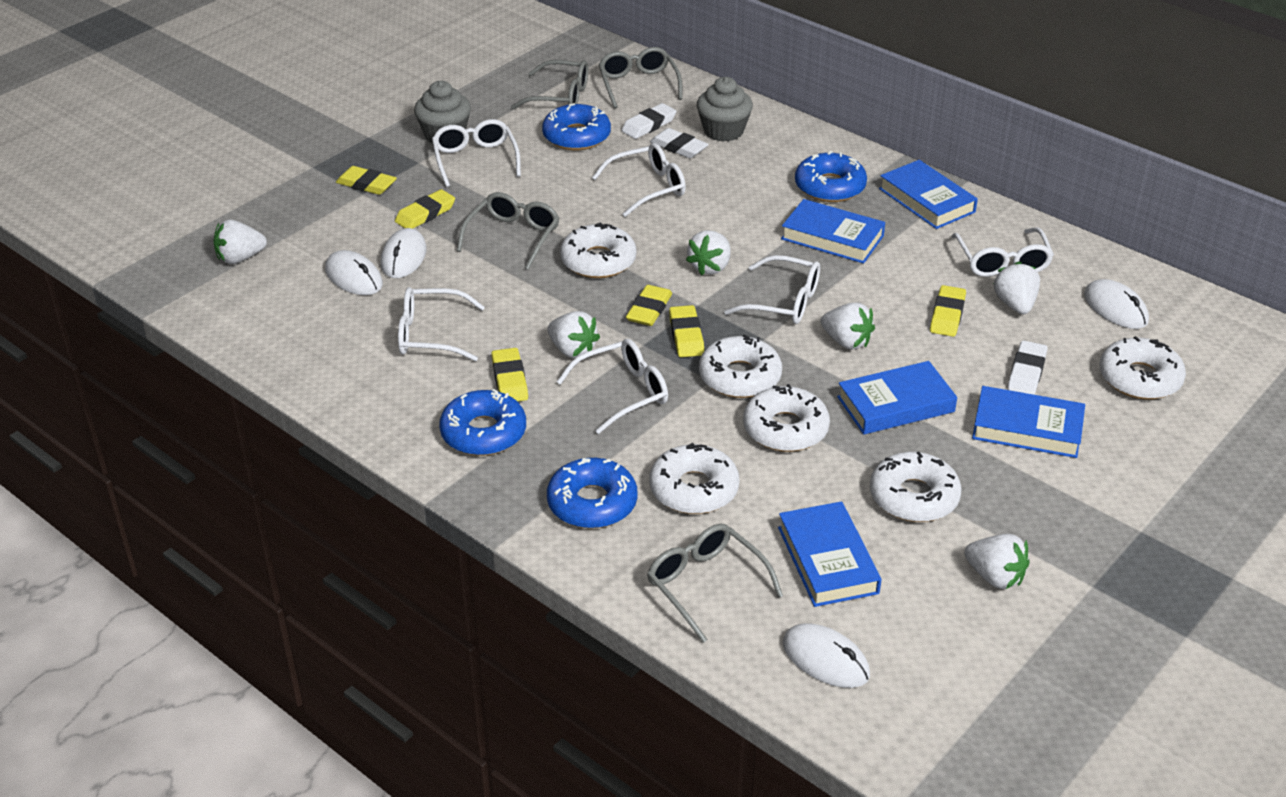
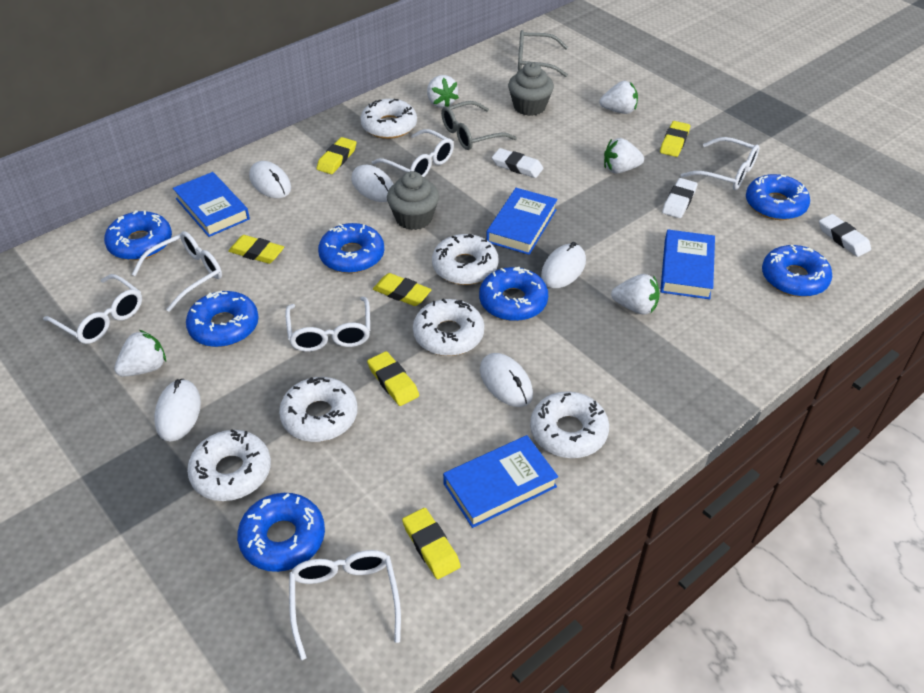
blue book: [778,501,882,607] [781,199,885,264] [837,361,957,435] [879,160,978,229] [972,386,1085,458] = 5 -> [173,172,250,237] [443,435,558,528] [486,188,557,255] [660,230,715,299] = 4
blue donut: [439,389,526,456] [542,103,611,150] [547,458,637,528] [795,151,867,202] = 4 -> [104,210,172,260] [186,291,259,347] [237,493,325,572] [318,223,384,273] [479,267,548,321] [746,174,810,220] [762,244,832,297] = 7
grey glasses: [457,192,559,270] [511,60,588,109] [599,47,683,108] [647,524,783,643] = 4 -> [441,101,517,150] [518,30,568,77] = 2
white mouse: [325,250,383,295] [380,228,427,278] [783,623,870,688] [1084,279,1149,329] = 4 -> [154,379,201,442] [249,161,291,198] [351,165,393,202] [480,353,533,407] [541,242,586,288] = 5
white strawberry: [213,220,267,264] [547,311,600,358] [686,230,730,276] [821,302,875,350] [964,534,1030,589] [994,261,1040,314] = 6 -> [114,330,166,377] [427,75,459,108] [600,81,638,114] [604,138,644,173] [611,274,660,314] = 5

